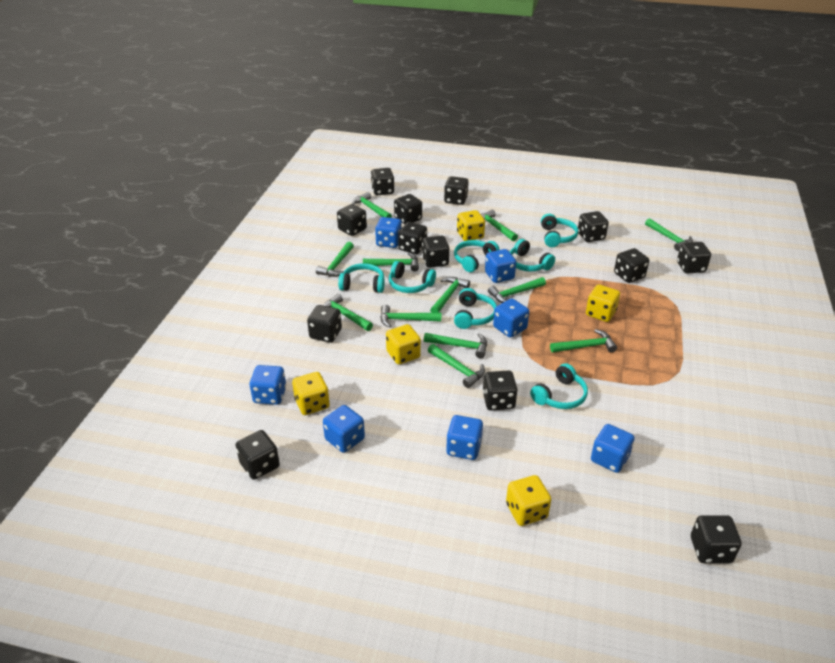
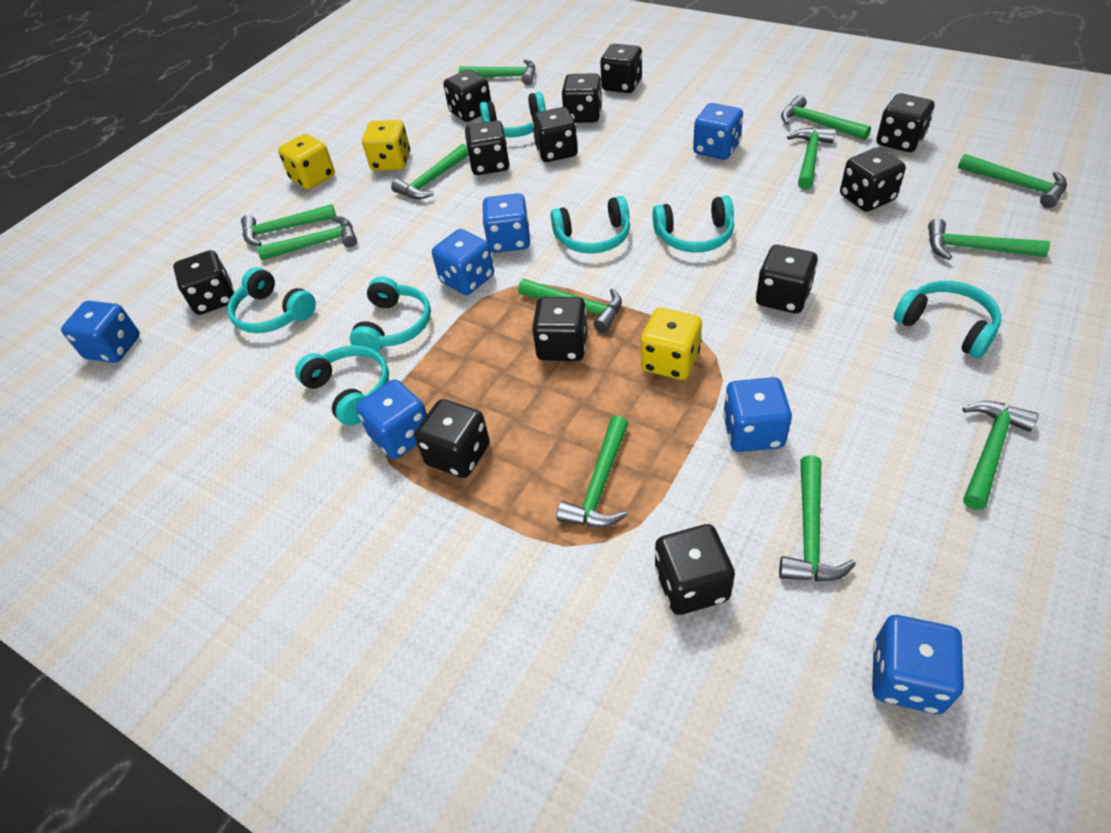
black dice: [235,430,280,480] [307,305,342,343] [337,204,367,236] [371,168,394,195] [394,194,422,224] [398,222,427,254] [422,236,449,268] [444,176,469,205] [483,370,518,410] [578,211,609,242] [614,248,649,283] [677,242,711,274] [691,515,742,563] = 13 -> [173,250,235,315] [415,399,490,478] [443,69,491,122] [465,120,509,175] [532,107,578,162] [532,297,587,361] [562,73,602,123] [600,44,642,93] [655,524,735,615] [756,245,818,314] [840,147,906,212] [876,93,935,152] = 12
yellow dice: [292,372,330,415] [386,324,421,364] [457,210,485,241] [506,475,551,526] [586,284,620,322] = 5 -> [278,133,335,189] [362,120,410,171] [641,308,702,380] = 3

